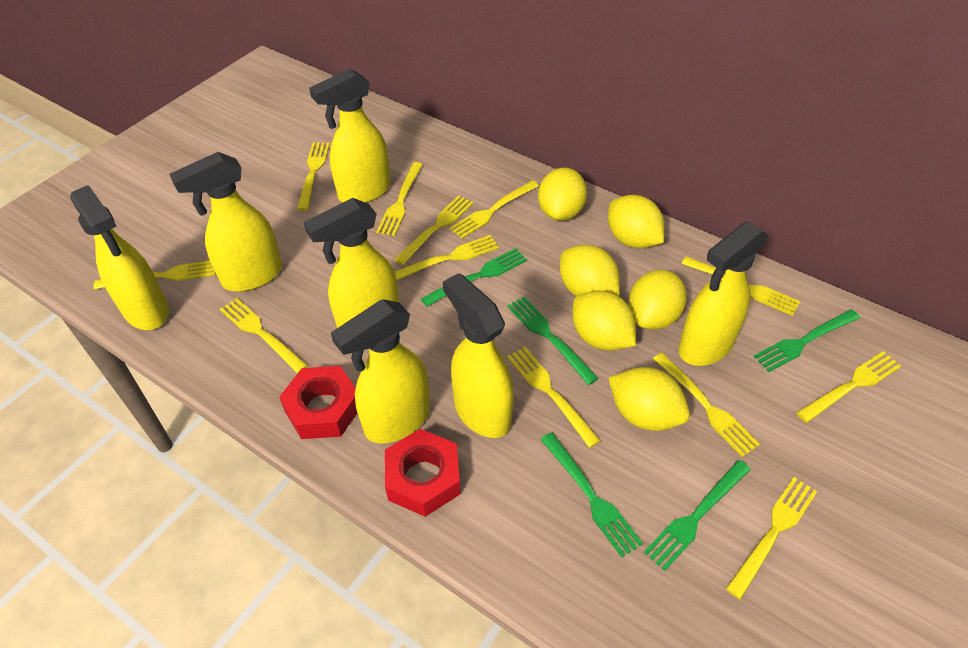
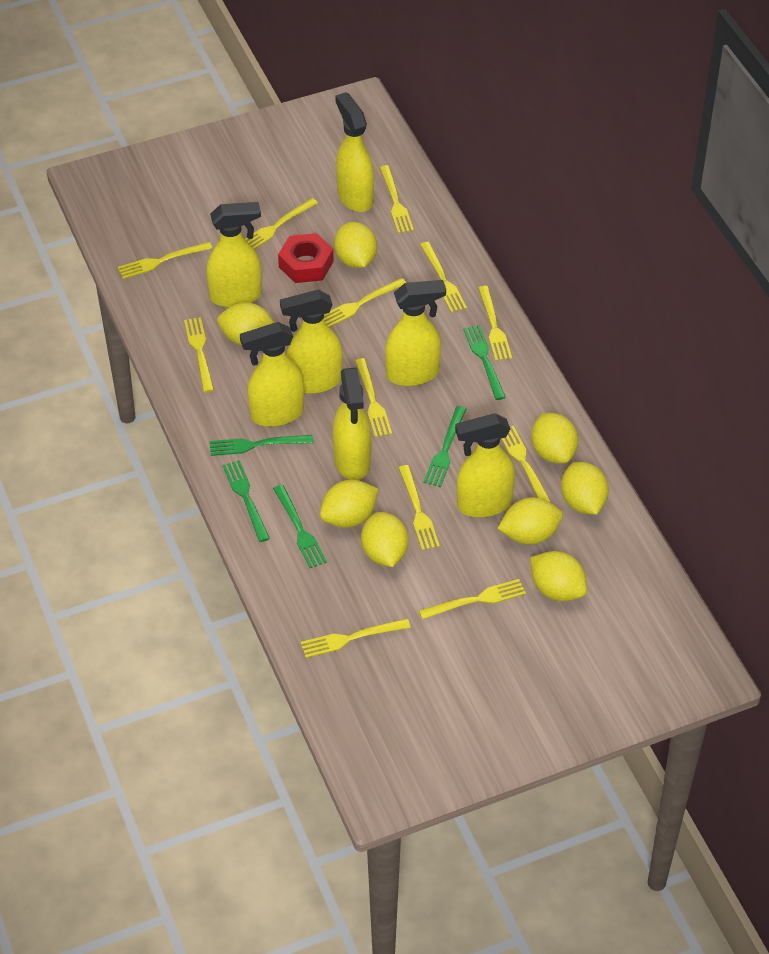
red nut: [279,366,357,439] [385,429,461,517] = 2 -> [278,233,333,283] = 1
yellow lemon: [538,168,587,221] [560,245,620,296] [572,291,636,350] [608,195,664,248] [608,367,690,431] [628,270,687,330] = 6 -> [217,302,274,346] [320,480,378,528] [334,222,377,268] [361,512,408,567] [497,497,563,545] [530,551,587,602] [531,413,578,464] [561,462,609,515] = 8

